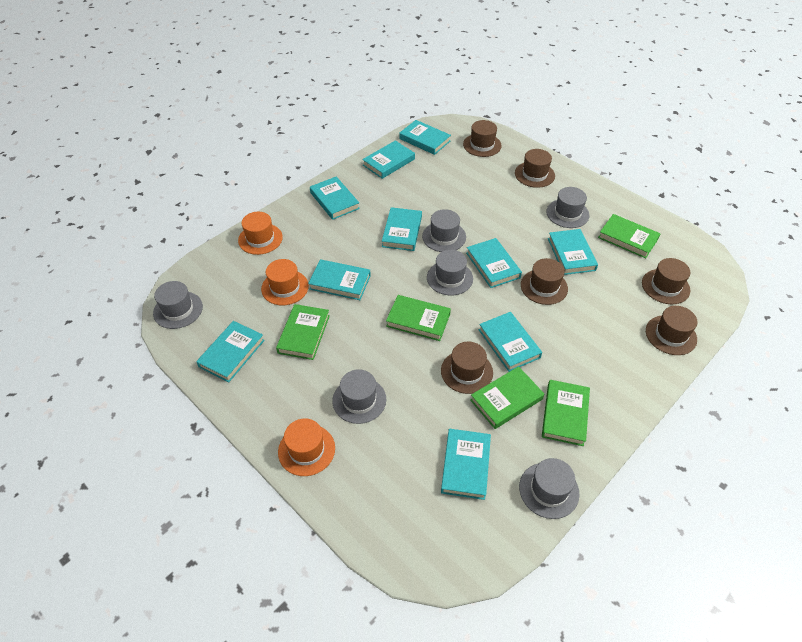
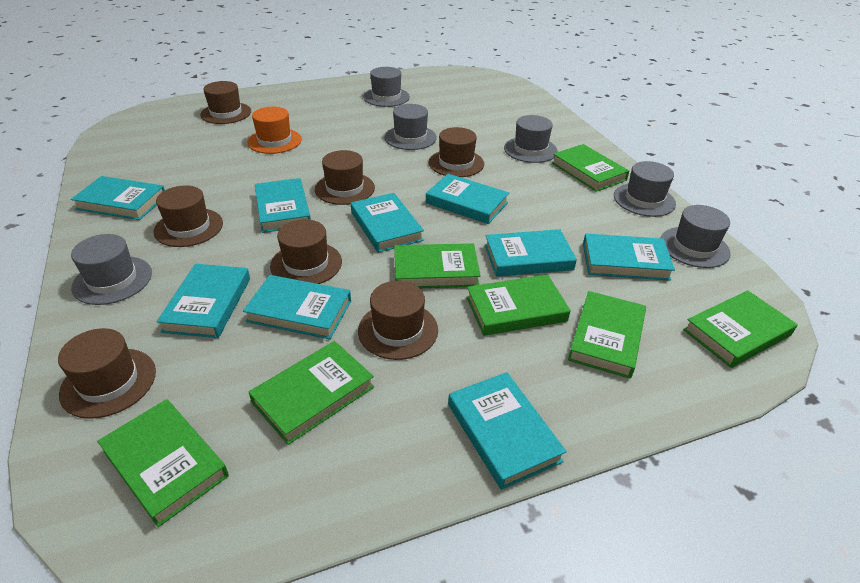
brown hat: [441,342,493,394] [463,120,502,157] [515,149,555,188] [521,258,568,305] [642,258,690,304] [646,306,698,355] = 6 -> [58,328,156,419] [154,185,223,247] [200,81,251,124] [270,219,342,284] [315,150,375,205] [358,281,438,360] [429,127,484,177] = 7
green book: [276,304,330,360] [386,295,451,341] [470,366,544,429] [542,380,590,446] [598,214,661,258] = 5 -> [97,399,229,527] [249,341,374,445] [394,243,481,288] [466,274,571,336] [552,144,629,192] [568,291,646,379] [683,290,798,368] = 7
orange hat: [238,212,283,255] [261,259,309,305] [278,418,335,476] = 3 -> [247,107,302,154] = 1
turquoise book: [196,321,265,382] [308,259,371,300] [310,176,360,220] [362,140,415,179] [382,207,422,251] [399,120,451,155] [441,429,491,500] [466,238,522,288] [479,312,542,372] [548,229,598,275] = 10 -> [71,176,165,220] [157,264,250,338] [243,275,351,339] [255,178,311,233] [351,193,424,253] [426,174,509,224] [448,372,567,490] [485,229,577,277] [583,233,675,281] = 9

